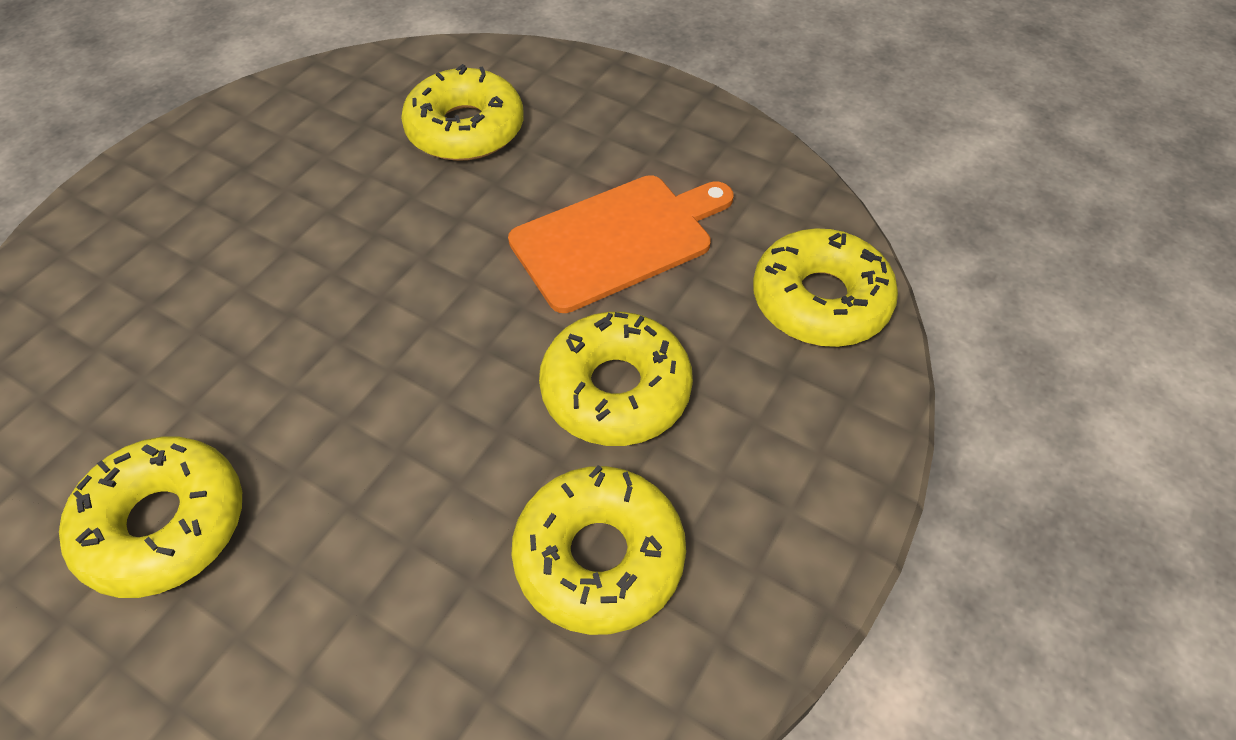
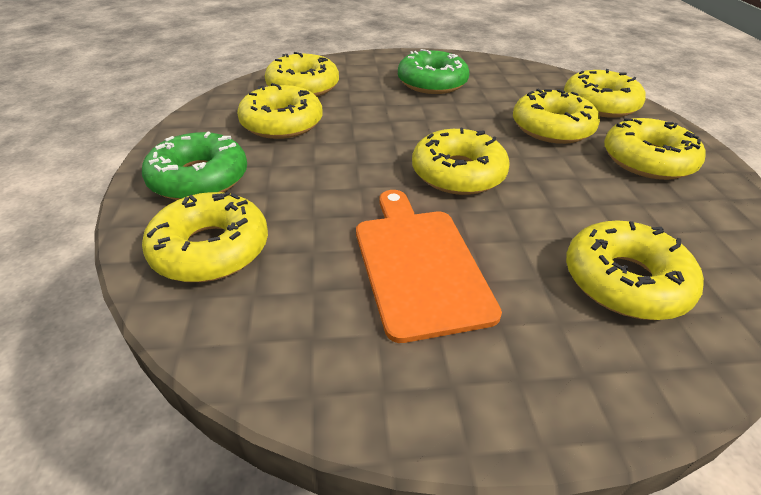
green donut: none = 0 -> [142,132,247,200] [398,49,470,94] = 2
yellow donut: [59,437,242,598] [401,64,523,161] [511,465,686,635] [539,312,693,446] [753,228,898,347] = 5 -> [142,192,268,282] [237,83,323,139] [265,52,339,97] [412,128,510,195] [513,89,600,144] [564,69,646,118] [566,220,704,320] [604,118,706,180] = 8

